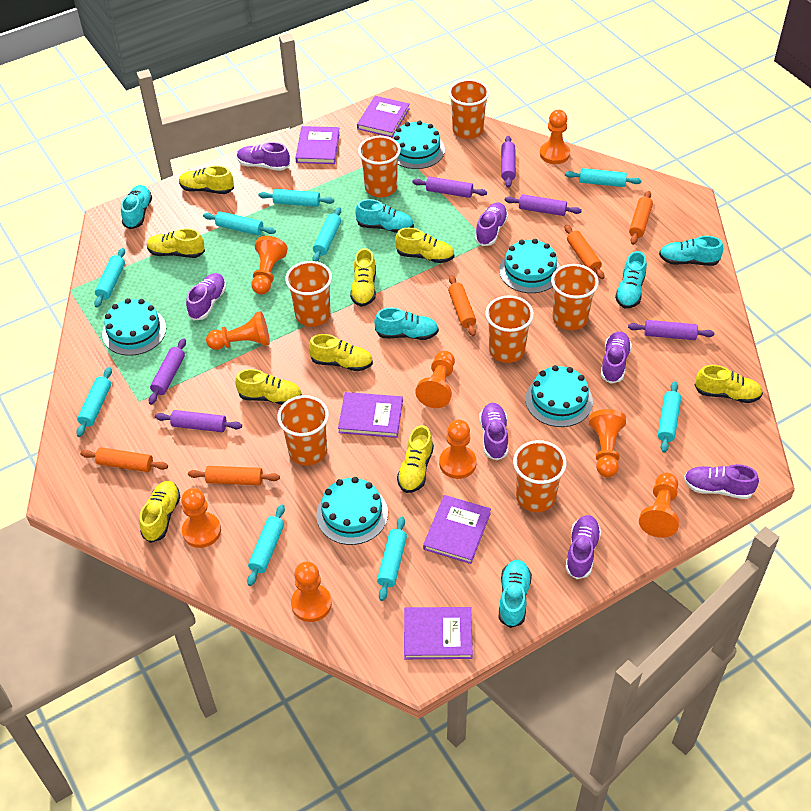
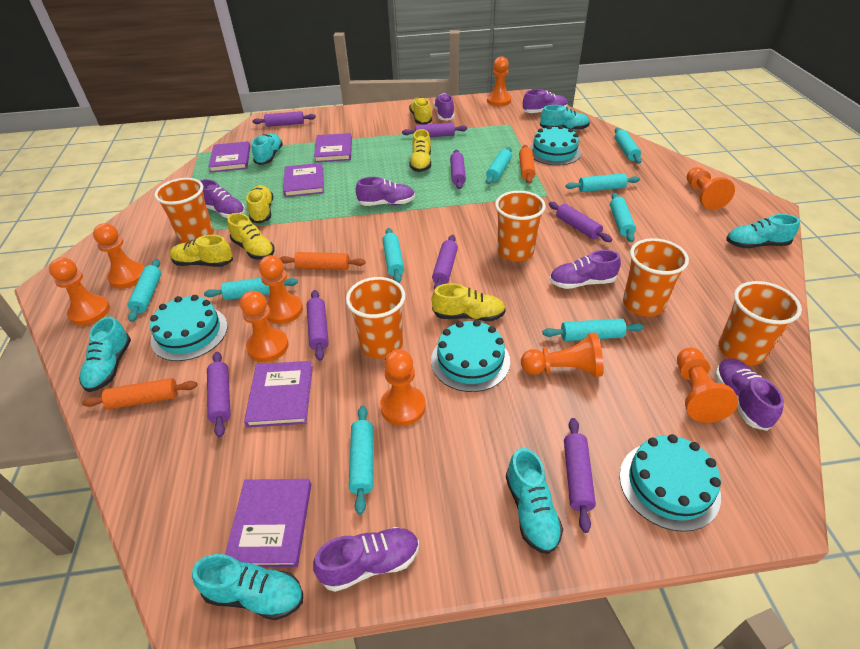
orange cup: [277,395,329,466] [285,261,332,327] [358,136,401,197] [449,79,489,139] [485,295,534,363] [513,440,566,512] [551,264,599,330] = 7 -> [154,178,214,243] [346,277,405,359] [495,191,546,261] [623,238,689,317] [718,281,802,366] = 5
orange rolling pin: [80,447,168,472] [188,466,280,485] [448,275,476,336] [565,225,604,279] [629,191,653,245] = 5 -> [82,378,197,409] [279,252,366,270] [519,145,535,184] = 3
purple rolling pin: [149,338,186,405] [155,410,242,432] [412,177,487,198] [501,136,516,188] [505,194,582,216] [628,320,714,340] = 6 -> [207,352,231,437] [252,111,316,127] [307,290,329,361] [402,123,467,137] [432,235,458,290] [450,150,466,189] [549,202,612,242] [564,418,596,533] = 8
turquoise cake: [102,298,166,356] [316,477,388,545] [393,120,445,169] [499,239,560,293] [526,365,593,427] = 5 -> [150,295,228,361] [431,320,510,392] [529,125,581,166] [619,434,721,532] = 4
yellow shoe: [139,481,180,543] [147,228,205,258] [179,165,234,194] [235,369,302,405] [309,334,373,371] [350,248,376,307] [395,228,454,263] [397,425,434,493] [695,365,763,403] = 9 -> [170,235,233,267] [227,213,275,260] [246,185,273,223] [409,97,432,124] [409,129,431,172] [432,283,506,321] = 6

